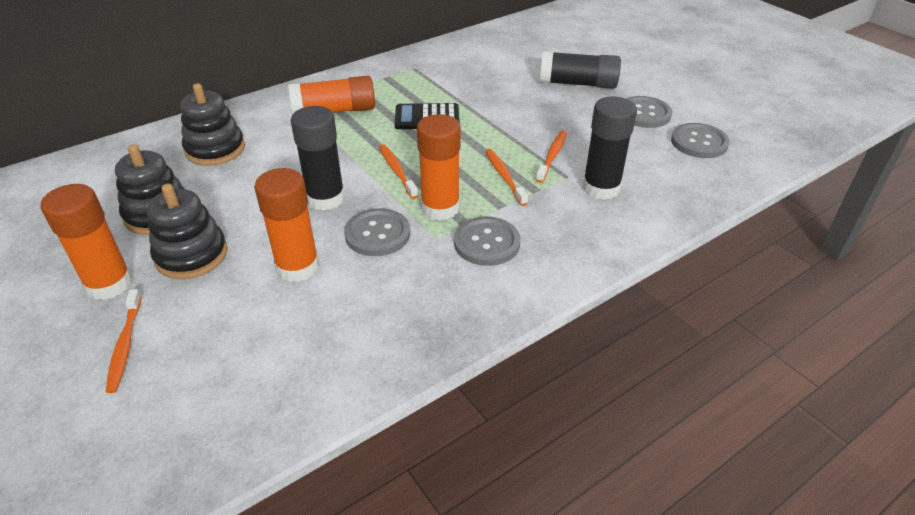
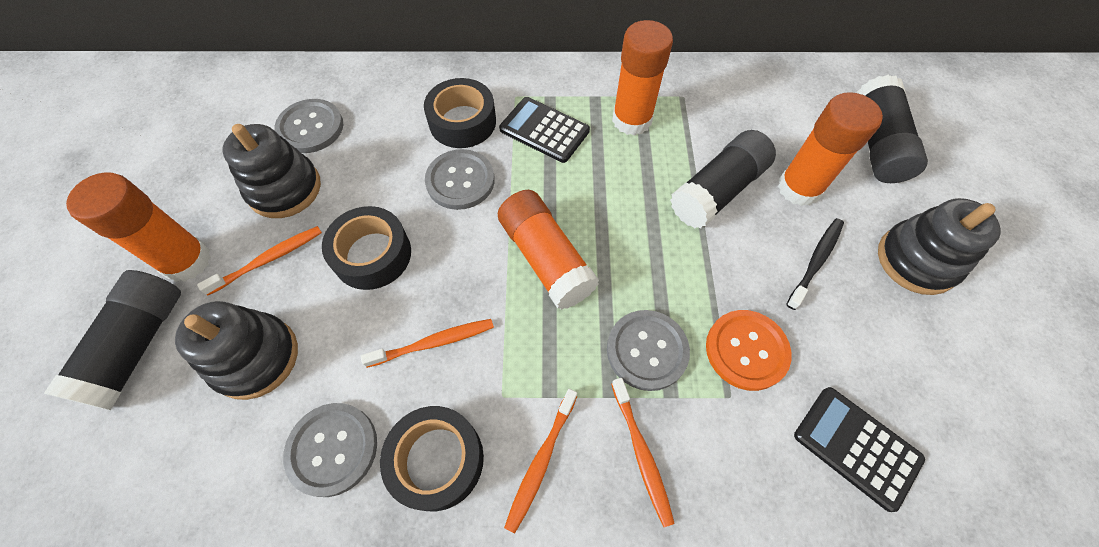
black calculator: [395,103,460,129] = 1 -> [499,97,590,163] [794,387,925,512] = 2
black tape: none = 0 -> [322,206,411,290] [380,406,484,511] [424,78,496,148] = 3
black toothbrush: none = 0 -> [786,218,844,310] = 1
orange button: none = 0 -> [706,310,792,391] = 1

